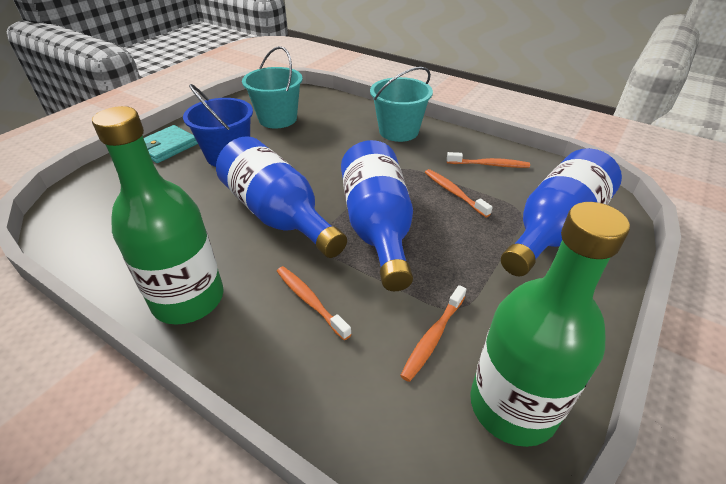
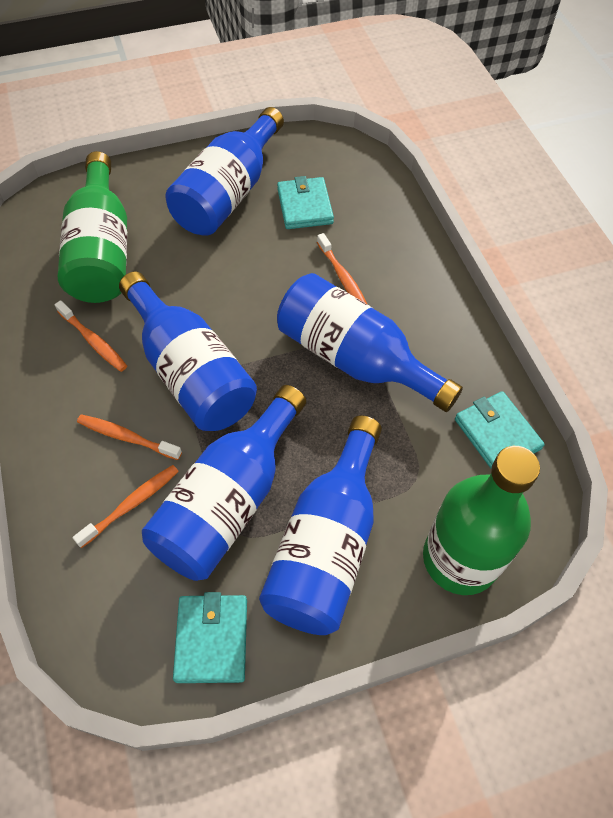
blue bottle: [216,136,347,258] [341,140,413,291] [501,148,622,276] = 3 -> [119,271,257,431] [142,385,306,581] [165,107,284,236] [259,416,382,635] [277,273,463,412] = 5
blue bucket: [183,84,253,167] = 1 -> none = 0
turquoise bucket: [242,46,303,129] [370,67,433,142] = 2 -> none = 0
turquoise wallet: [144,125,198,163] = 1 -> [173,592,247,683] [277,176,334,229] [455,391,545,468] = 3

